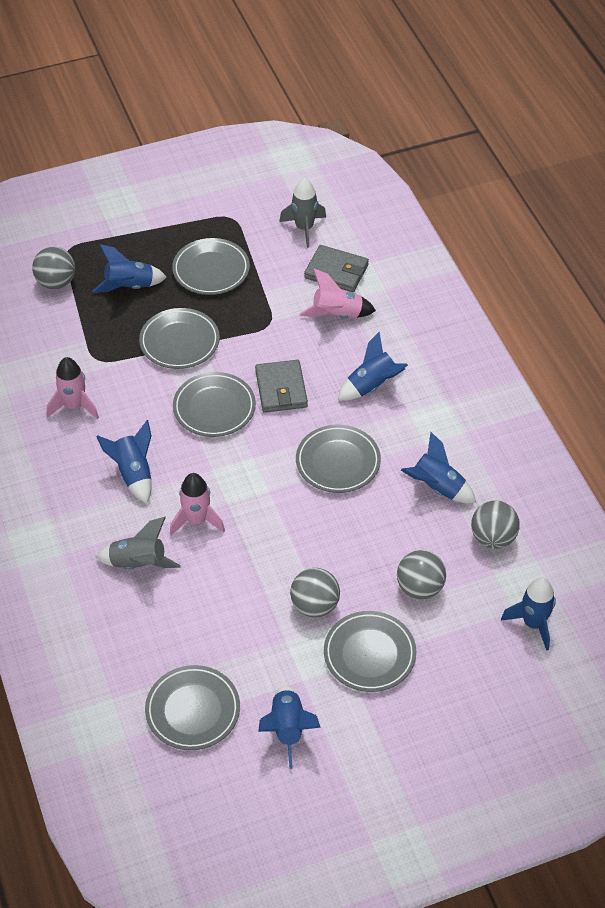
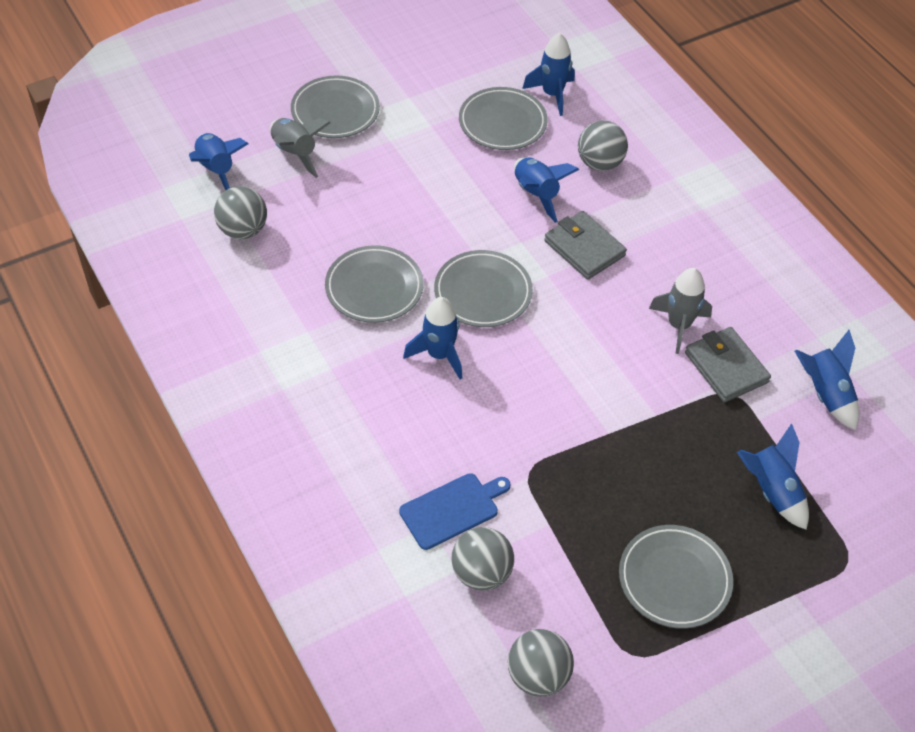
blue cutting board: none = 0 -> [399,473,510,550] = 1
grey plate: [139,308,220,369] [145,665,240,750] [172,238,250,295] [173,372,256,437] [296,425,381,493] [324,611,417,692] = 6 -> [291,76,380,138] [325,245,424,323] [434,250,533,327] [459,87,548,150] [619,525,733,629] = 5
pink rocket: [47,357,99,419] [170,473,225,536] [299,269,376,318] = 3 -> none = 0

